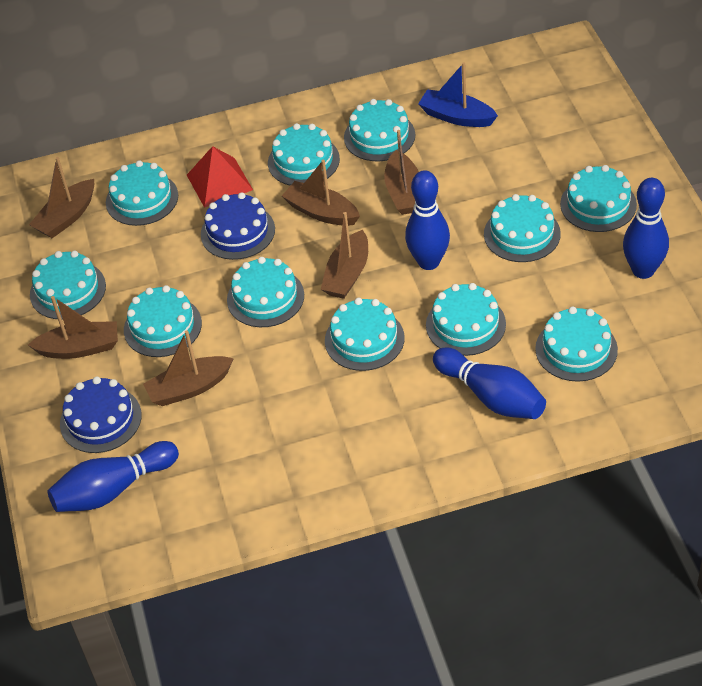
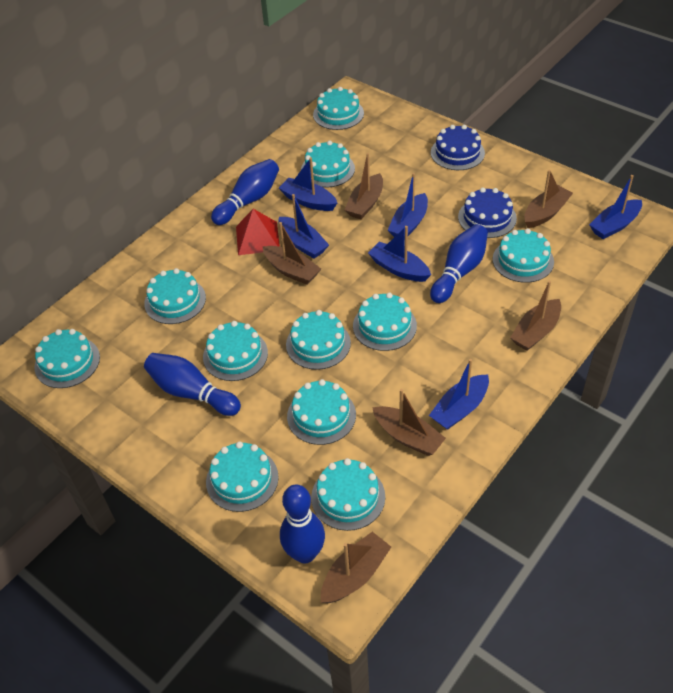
blue boat: [418,62,498,127] = 1 -> [278,194,329,259] [279,157,337,211] [368,226,431,282] [388,173,428,237] [429,359,489,430] [589,175,642,239] = 6

